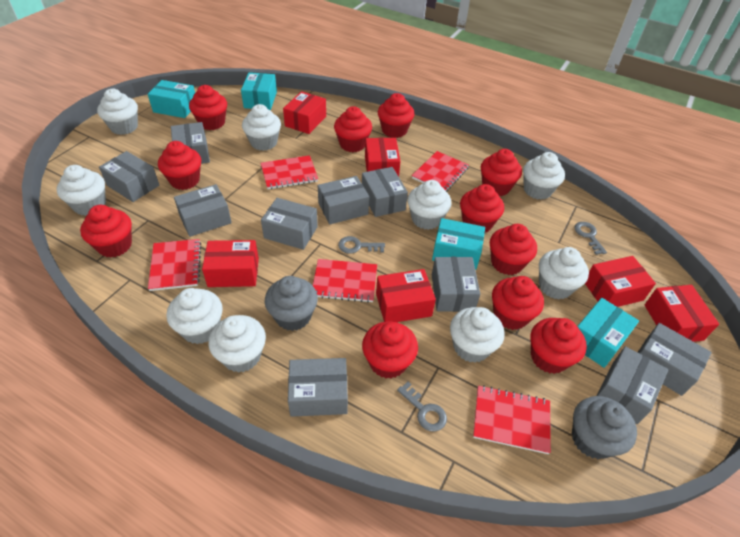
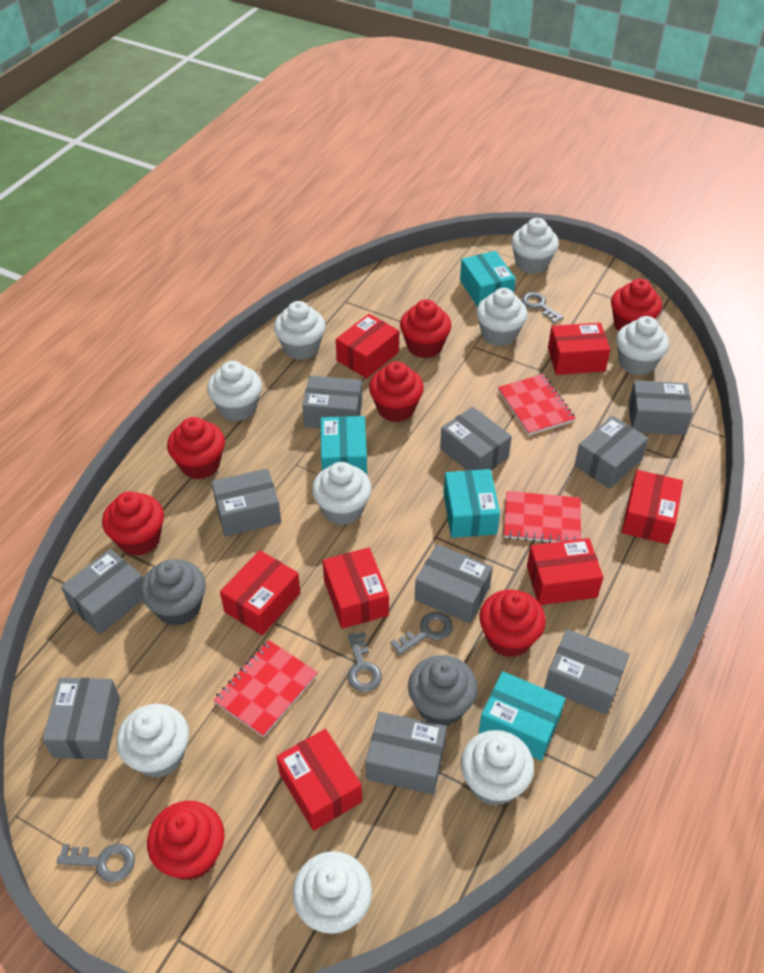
grey key: [338,236,385,254] [397,382,447,432] [574,222,607,255] = 3 -> [56,844,135,882] [348,632,382,692] [391,612,453,655] [521,292,564,323] = 4
red box: [202,240,259,287] [283,91,326,134] [365,138,400,177] [376,269,436,322] [585,256,656,307] [645,285,719,342] = 6 -> [220,550,300,635] [276,729,362,831] [323,548,389,629] [336,314,399,378] [527,538,603,605] [548,323,610,375] [622,470,683,544] = 7
red cupcake: [80,205,132,257] [158,141,201,190] [189,85,227,130] [334,106,372,152] [362,321,418,379] [378,93,415,138] [460,184,504,233] [481,149,522,196] [490,224,537,275] [492,276,544,330] [531,318,587,374] = 11 -> [102,491,164,556] [147,801,224,880] [167,417,225,479] [369,361,424,422] [400,299,451,358] [480,590,546,658] [611,278,662,332] = 7
red notebook: [148,239,201,291] [261,155,318,189] [313,259,377,303] [412,151,469,192] [473,385,551,454] = 5 -> [213,640,318,737] [498,374,576,435] [504,491,581,543] = 3

